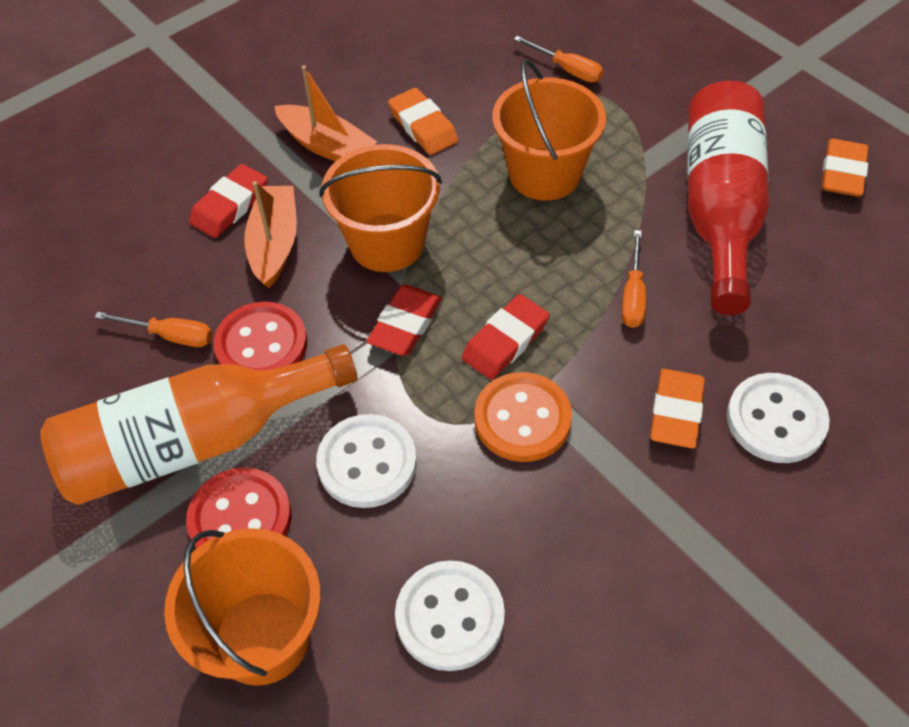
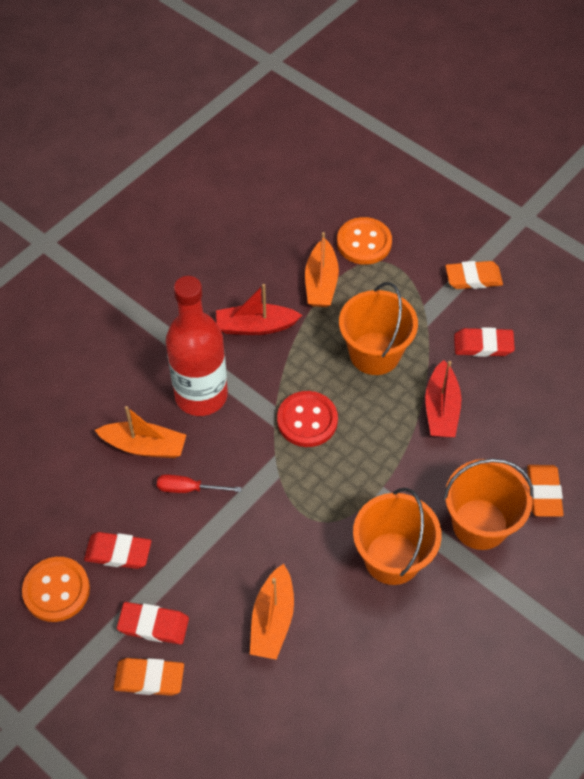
orange boat: [244,181,297,288] [274,65,377,161] = 2 -> [95,406,186,458] [250,564,294,660] [305,232,339,307] = 3
orange bottle: [40,344,357,505] = 1 -> none = 0
orange button: [474,372,572,462] = 1 -> [22,557,90,622] [337,217,392,265] = 2
orange screwdriver: [95,312,212,347] [514,36,603,82] [622,230,646,328] = 3 -> none = 0
red boat: none = 0 -> [216,284,302,335] [425,360,462,437] = 2
red button: [186,468,291,548] [213,302,307,370] = 2 -> [277,391,338,447] = 1
red screwdriver: none = 0 -> [157,474,242,493] = 1
white button: [316,414,417,508] [395,560,505,671] [727,373,830,463] = 3 -> none = 0

